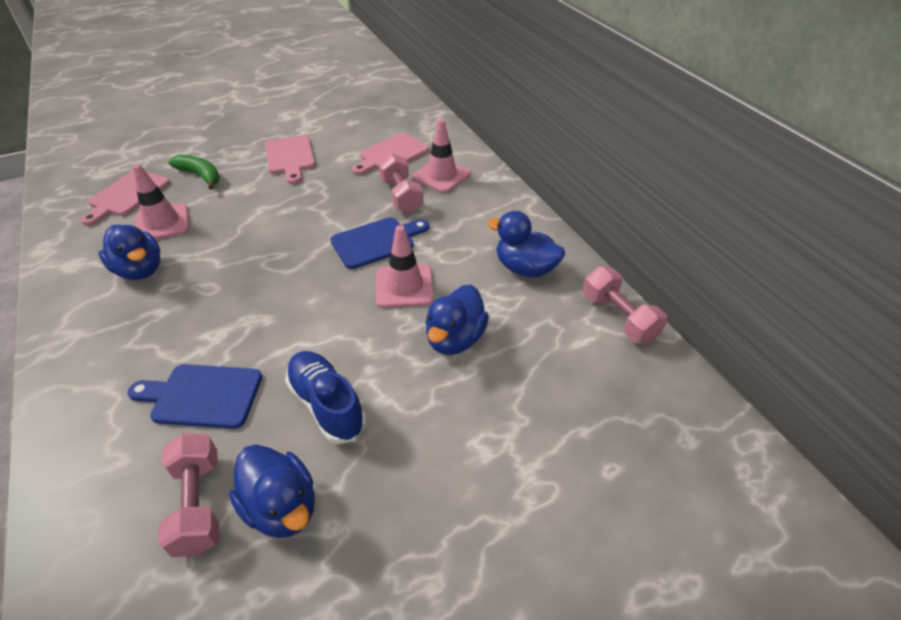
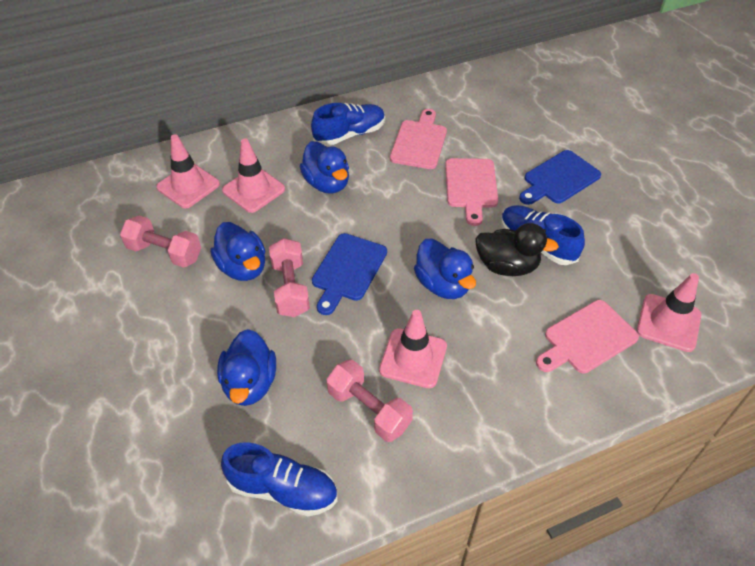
black duck: none = 0 -> [475,223,559,276] = 1
blue shoe: [285,351,366,444] = 1 -> [221,442,338,516] [311,103,385,146] [501,205,585,265] = 3
green banana: [168,154,220,190] = 1 -> none = 0
pink traffic cone: [133,164,190,240] [376,225,434,308] [413,119,471,193] = 3 -> [156,134,220,208] [222,138,285,213] [379,310,447,388] [637,273,701,352] = 4

